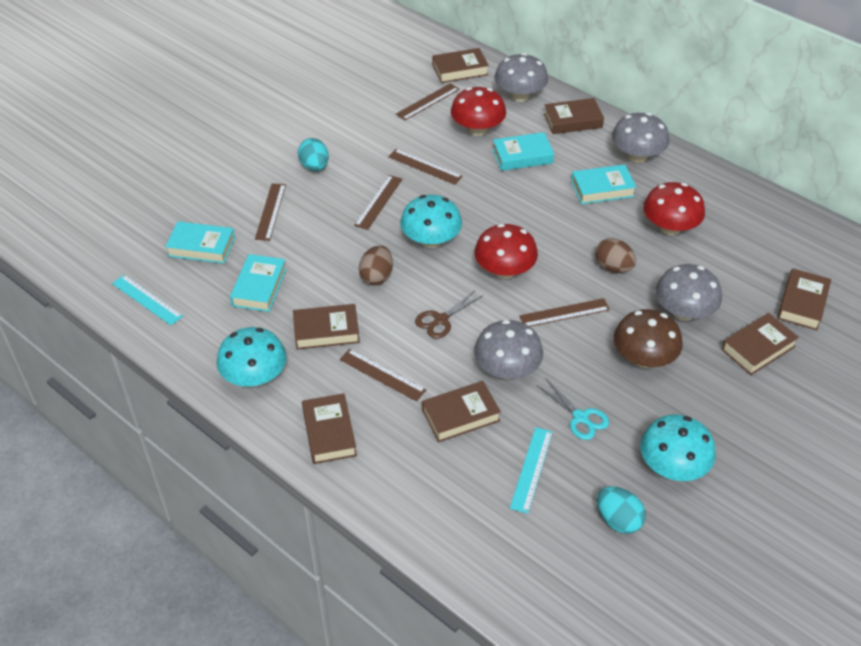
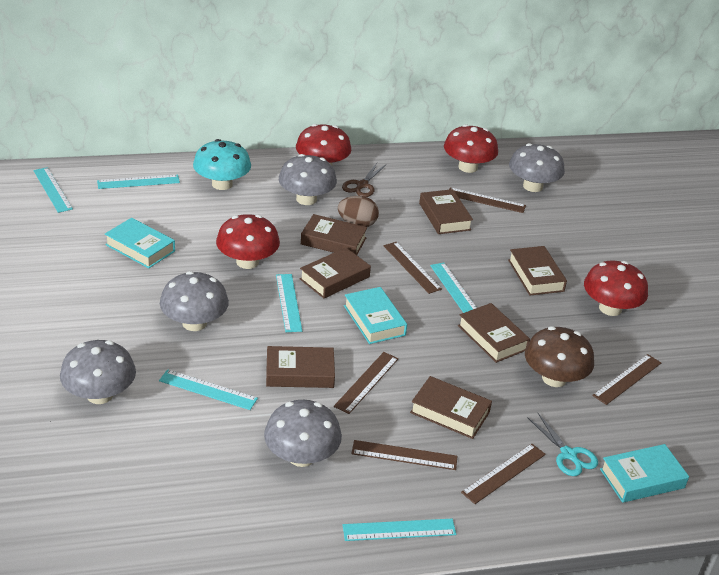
brown egg: [359,245,393,285] [595,238,636,273] = 2 -> [338,196,379,227] = 1
grey mushroom: [474,320,543,379] [494,53,548,102] [612,113,669,163] [655,264,722,321] = 4 -> [60,340,136,404] [160,271,229,331] [264,400,342,467] [279,154,337,205] [509,143,565,192] = 5
red mushroom: [451,87,506,136] [474,224,538,279] [643,182,705,235] = 3 -> [216,214,280,269] [296,124,351,165] [444,124,498,173] [584,261,648,316] = 4
turquoise book: [165,221,235,264] [230,254,286,312] [493,132,554,171] [571,164,636,204] = 4 -> [105,218,175,268] [344,287,407,344] [600,444,689,503] = 3
turquoise egg: [298,138,329,171] [597,486,646,534] = 2 -> none = 0
turquoise mushroom: [217,327,286,387] [400,195,462,248] [640,414,716,481] = 3 -> [193,139,251,190] = 1
turquoise ruler: [112,275,183,325] [510,427,553,514] = 2 -> [33,167,73,213] [97,175,180,189] [159,369,258,410] [276,274,302,332] [343,519,456,541] [430,263,477,313] = 6

